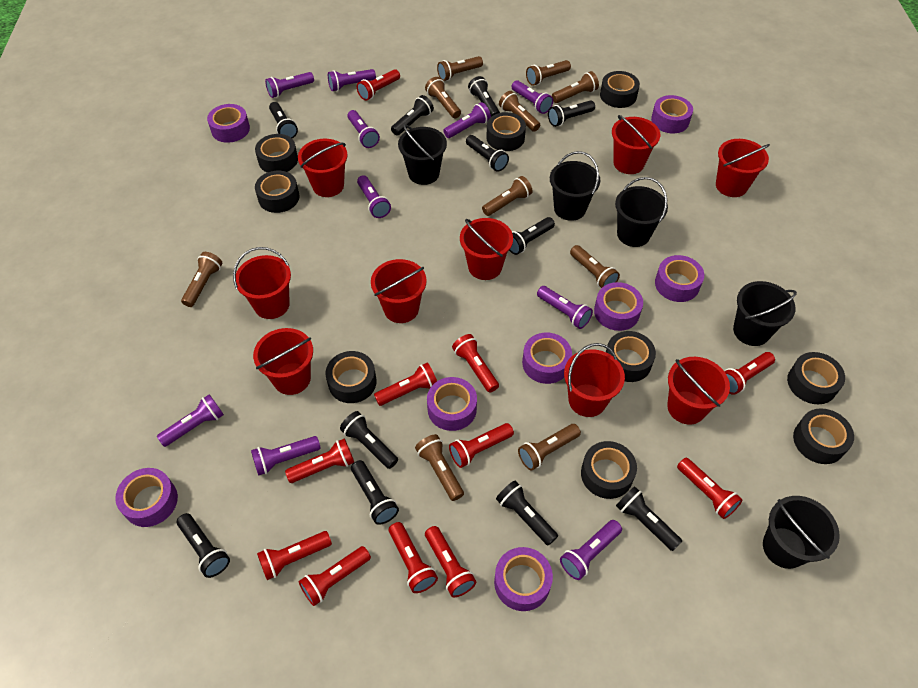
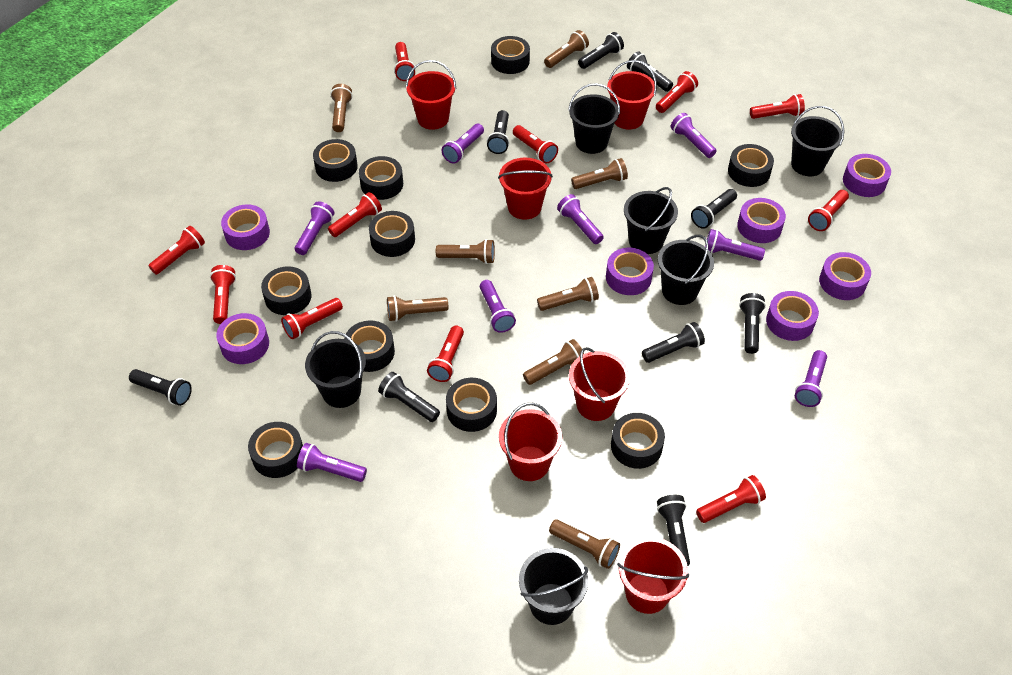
black bucket: [398,124,447,185] [550,151,600,221] [615,177,668,247] [733,281,797,346] [763,496,840,569] = 5 -> [305,331,366,408] [519,548,588,625] [568,83,620,154] [624,187,678,254] [658,235,714,305] [791,106,844,176] = 6
black flashlight: [177,513,230,578] [269,102,298,138] [340,411,398,469] [351,460,399,525] [391,95,434,136] [466,135,509,172] [468,76,500,117] [496,481,558,546] [509,217,555,255] [548,100,595,127] [616,486,682,551] = 11 -> [129,369,192,406] [378,372,440,422] [487,110,510,154] [578,32,624,69] [627,51,673,92] [642,322,705,363] [657,495,690,566] [691,189,737,229] [739,293,766,354] = 9
black tape: [255,134,298,173] [255,171,299,213] [325,351,377,403] [486,112,526,151] [581,441,637,499] [600,71,640,108] [606,331,656,382] [787,352,845,404] [793,408,854,464] = 9 -> [248,422,303,478] [261,266,312,315] [313,139,358,182] [344,321,395,372] [359,156,403,200] [369,211,415,257] [446,378,497,432] [491,36,530,74] [611,413,665,469] [728,144,774,187] = 10
brown flashlight: [181,252,222,307] [415,434,464,501] [425,77,461,118] [437,56,483,81] [482,176,533,216] [499,91,540,132] [518,424,581,470] [526,60,571,86] [552,71,599,103] [570,245,620,288] = 10 -> [330,84,353,132] [387,296,448,322] [436,239,495,264] [523,339,584,385] [537,277,599,311] [544,30,589,68] [549,519,620,569] [571,158,628,189] = 8
purple flashlight: [157,394,224,447] [251,436,321,476] [265,72,314,98] [328,69,376,91] [347,110,380,148] [357,175,391,218] [443,102,491,138] [512,80,553,114] [537,286,593,329] [560,520,622,580] = 10 -> [295,201,335,255] [297,443,367,482] [442,124,484,164] [480,280,516,333] [557,194,604,244] [670,113,717,158] [705,229,765,261] [795,350,827,407] = 8
purple tape: [115,468,178,527] [207,104,250,143] [427,377,477,431] [494,547,553,611] [522,333,572,384] [594,282,643,331] [651,95,693,133] [655,255,704,302] = 8 -> [216,313,269,364] [221,204,270,250] [606,248,654,295] [737,198,786,243] [766,291,819,341] [819,252,871,300] [843,154,891,197] = 7
red bucket: [233,247,291,319] [253,328,313,395] [298,139,348,197] [371,259,427,323] [460,218,513,280] [564,343,625,417] [612,115,660,174] [667,357,730,425] [716,139,770,197] = 9 -> [406,60,456,130] [498,158,553,220] [499,403,562,481] [569,347,630,421] [607,60,657,129] [617,537,689,614] = 6

